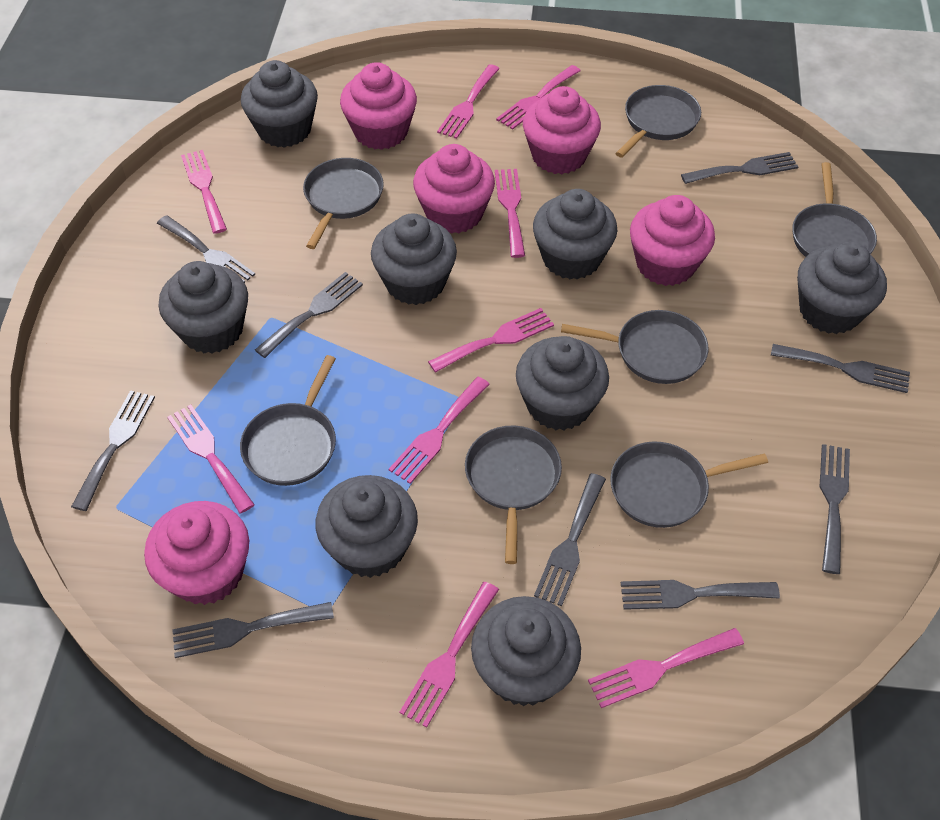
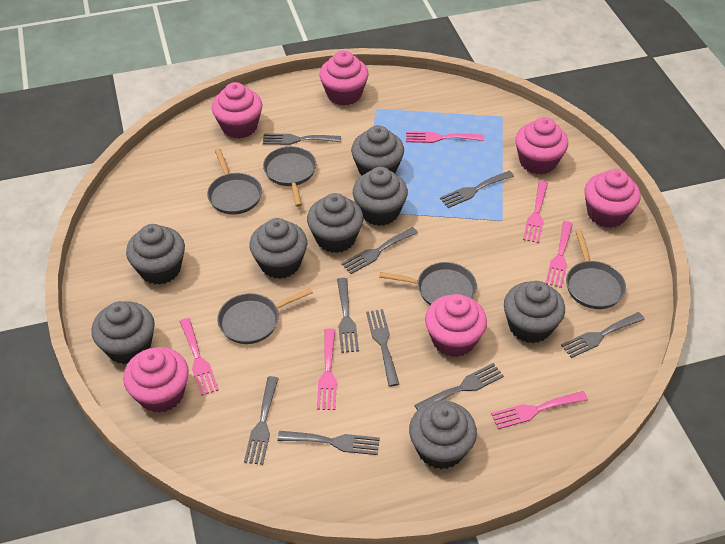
grey pan: [240,355,336,486] [303,158,384,249] [465,426,562,564] [561,310,709,384] [610,442,768,528] [615,85,701,158] [792,162,877,257] = 7 -> [207,148,262,215] [217,288,313,344] [263,146,316,207] [379,262,477,305] [566,230,626,309] = 5
pink cupcake: [144,501,249,605] [340,62,417,150] [413,144,495,234] [523,86,601,174] [630,195,715,286] = 5 -> [123,347,189,413] [212,82,262,138] [319,50,369,105] [425,294,487,357] [515,117,568,174] [584,169,640,228] = 6
pink fork: [167,404,255,514] [181,150,227,234] [389,377,490,484] [399,582,499,728] [428,308,554,373] [437,64,500,139] [495,169,525,258] [496,65,581,130] [588,628,744,708] = 9 -> [179,318,219,396] [317,328,337,410] [406,131,484,143] [491,391,588,429] [523,181,548,243] [546,221,573,288] = 6

